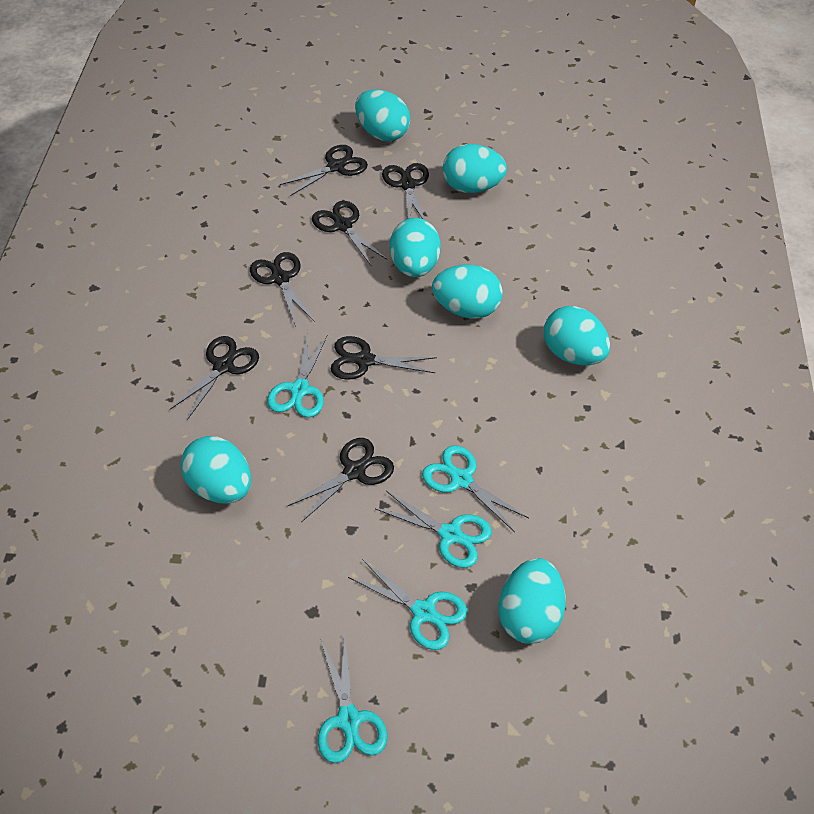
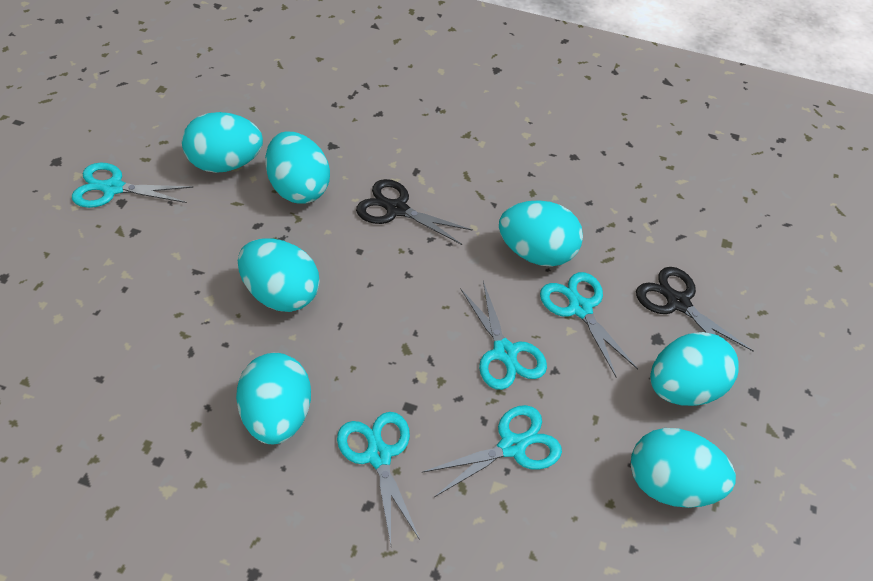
black scissors: [170,336,259,420] [250,252,315,327] [280,145,368,196] [287,438,394,522] [312,201,387,267] [331,336,437,380] [382,163,429,220] = 7 -> [356,179,473,245] [636,267,754,352] = 2

